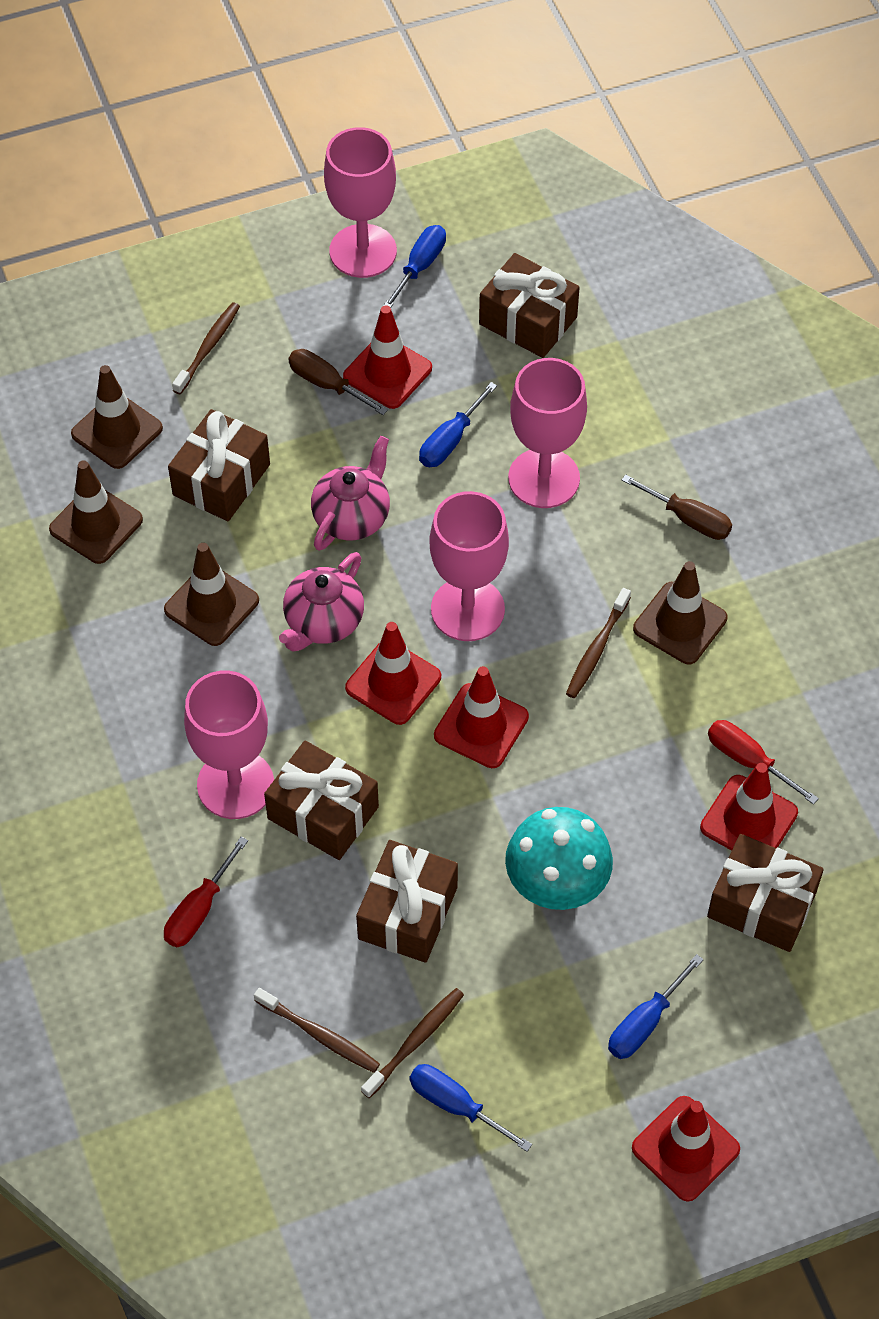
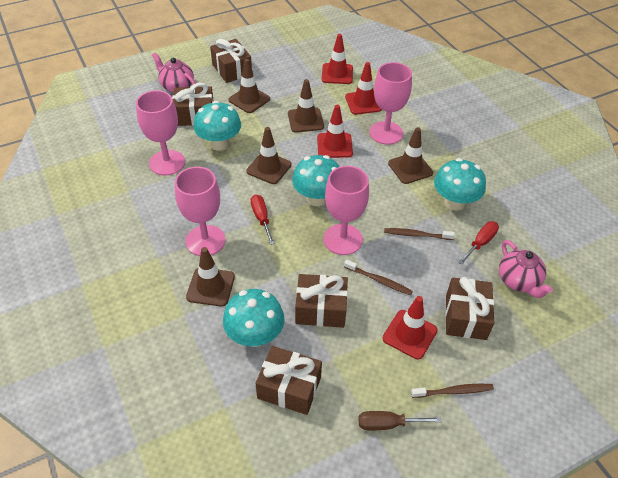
blue screwdriver: [383,225,446,308] [409,1064,532,1152] [419,382,497,467] [608,954,704,1059] = 4 -> none = 0
brown screwdriver: [288,349,388,415] [622,474,732,540] = 2 -> [359,411,442,430] = 1
brown toothbrush: [172,302,240,394] [254,988,380,1073] [361,988,464,1098] [566,588,631,698] = 4 -> [344,259,413,296] [384,228,455,240] [411,384,494,398] = 3
brown traffic cone: [49,460,143,564] [71,365,163,469] [164,543,259,646] [633,561,727,664] = 4 -> [186,247,235,307] [228,59,270,113] [246,127,292,184] [288,79,324,132] [388,127,433,184] = 5
red traffic cone: [343,305,432,409] [345,622,441,725] [434,666,529,768] [632,1096,740,1202] [700,763,798,851] = 5 -> [317,105,353,158] [322,34,353,84] [345,62,382,115] [383,296,437,359] = 4
turquoise mushroom: [505,807,613,910] = 1 -> [194,101,241,151] [223,289,285,347] [292,155,340,206] [434,158,486,211] = 4

